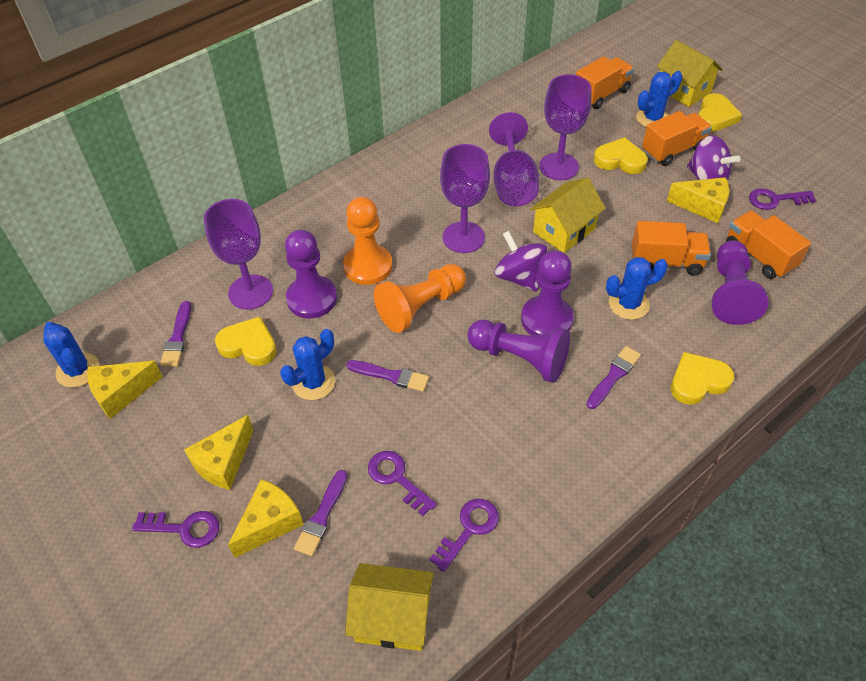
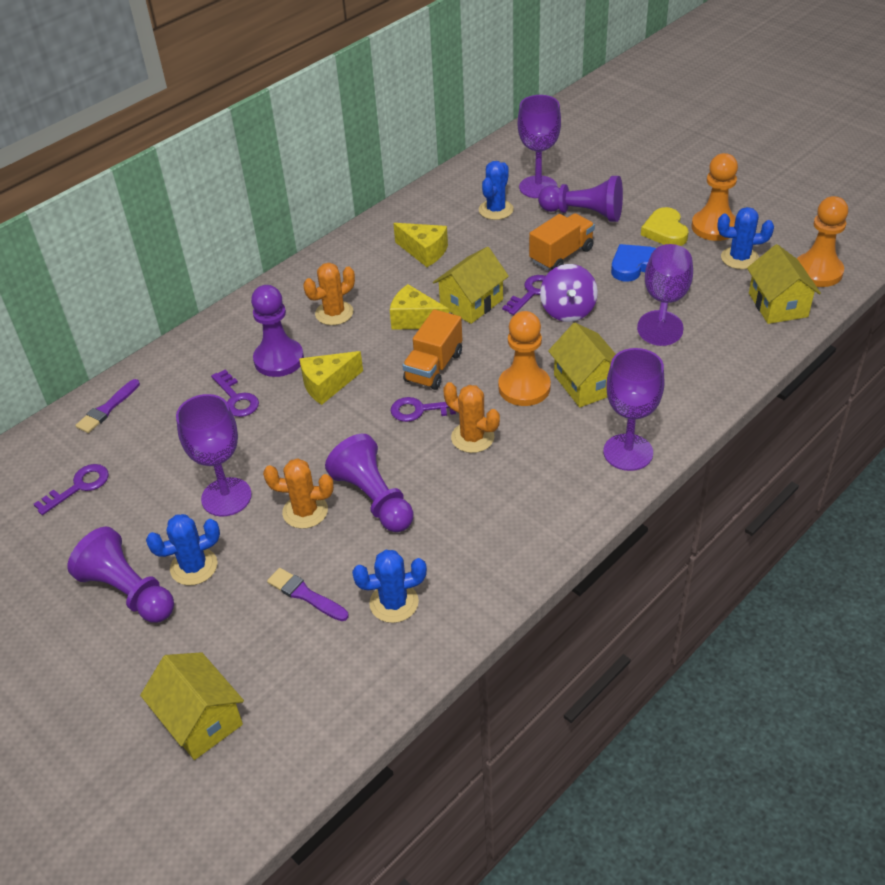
blue heart: none = 0 -> [611,244,656,282] = 1
orange cactus: none = 0 -> [263,458,334,529] [303,263,355,325] [443,382,500,453] = 3
orange pawn: [343,197,392,285] [374,264,466,333] = 2 -> [498,311,551,406] [692,153,738,241] [797,196,848,287] = 3
orange truck: [576,56,634,109] [632,221,711,276] [642,111,712,166] [726,211,811,279] = 4 -> [402,310,462,390] [529,213,595,270] = 2
purple brush: [160,301,191,367] [294,470,347,556] [346,360,429,392] [586,346,641,409] = 4 -> [75,379,140,433] [267,568,349,621] = 2
purple spinning top: [495,231,548,292] [687,135,740,180] = 2 -> [540,264,598,322] = 1
yellow cheese: [87,361,163,419] [184,415,254,490] [228,479,304,558] [667,177,729,223] = 4 -> [299,351,363,405] [390,284,449,330] [393,223,448,267] = 3
yellow heart: [215,317,277,366] [594,137,648,174] [671,352,734,405] [698,93,742,131] = 4 -> [641,207,689,246] = 1
yellow house: [345,563,434,651] [530,177,606,253] [657,40,723,107] = 3 -> [140,652,244,760] [433,247,509,324] [548,323,616,407] [747,244,821,324] = 4

